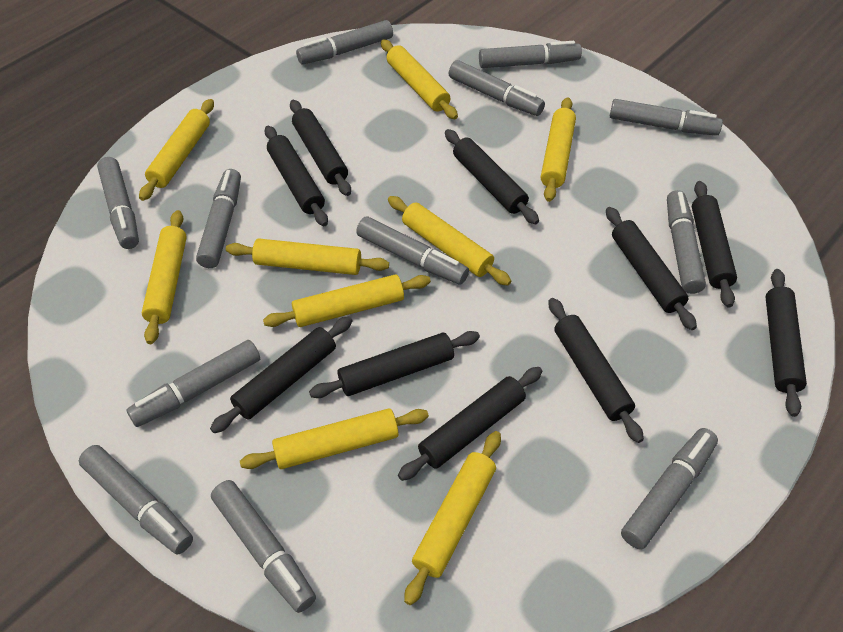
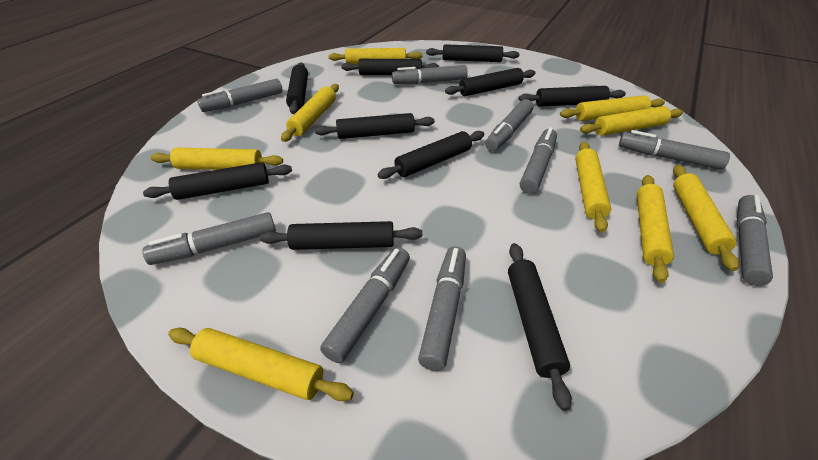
grey marker: [79,445,193,554] [97,157,139,249] [127,340,260,427] [196,169,241,268] [211,480,316,613] [296,20,393,64] [356,216,469,285] [449,60,545,116] [479,41,582,68] [610,99,723,136] [621,428,718,549] [667,190,706,294] = 12 -> [142,212,276,265] [197,79,283,112] [320,247,410,363] [392,65,468,84] [418,246,466,371] [485,99,533,151] [520,127,557,194] [619,130,730,170] [737,195,773,286] = 9

